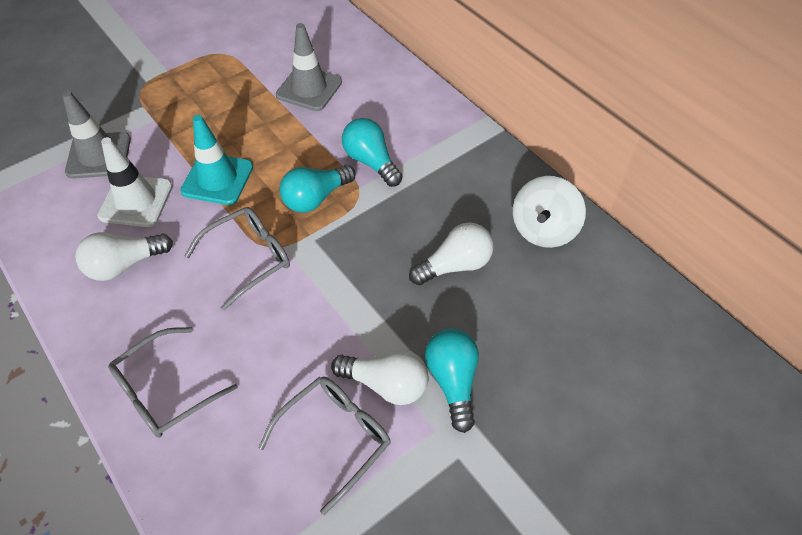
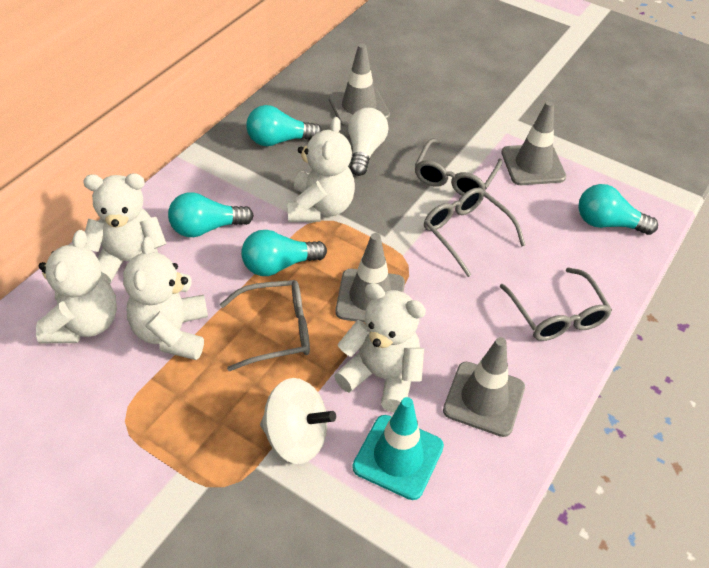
grey glasses: [108,327,238,438] [184,207,290,311] [258,377,391,515] = 3 -> [220,280,310,371] [415,139,503,195] [424,188,526,277] [500,267,612,341] = 4
grey traffic cone: [62,91,131,179] [276,23,342,111] = 2 -> [329,43,390,127] [335,233,405,323] [443,337,525,437] [501,101,566,185] = 4
turquoise light bulb: [280,165,355,213] [342,118,403,187] [425,329,479,433] = 3 -> [168,192,254,237] [241,230,327,276] [246,105,322,146] [578,184,658,235] = 4
white light bulb: [75,232,173,281] [331,350,429,405] [409,222,494,285] = 3 -> [348,108,389,176] = 1
white teddy bear: none = 0 -> [36,230,117,344] [83,173,167,284] [123,236,208,360] [287,117,355,222] [334,283,426,413] = 5
white traffic cone: [97,137,173,227] = 1 -> none = 0

